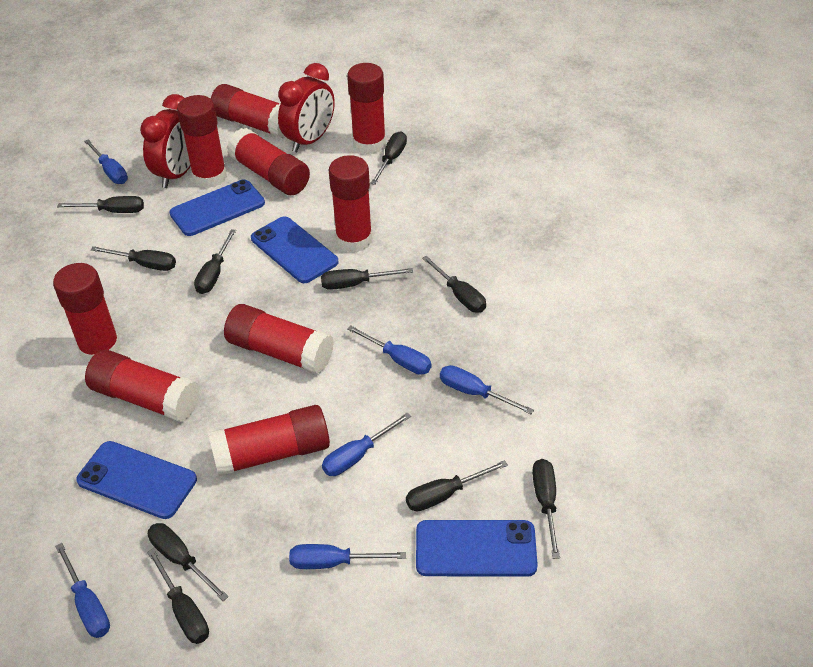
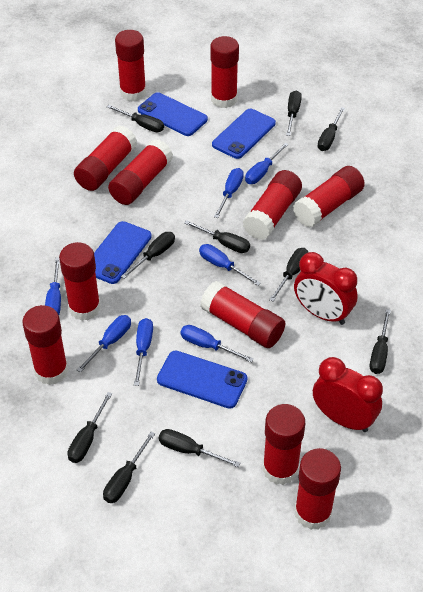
blue screwdriver: [55,543,110,638] [84,139,128,184] [289,544,406,569] [322,413,411,476] [347,325,431,375] [440,365,534,414] = 6 -> [45,258,61,315] [77,315,131,373] [134,318,153,386] [180,325,254,363] [199,244,261,286] [214,168,244,218] [245,143,289,184] = 7
red glue stick: [53,263,121,363] [85,350,200,422] [177,95,227,188] [208,405,330,476] [211,84,285,139] [224,304,334,374] [227,128,310,195] [329,155,372,253] [347,63,386,154] = 9 -> [22,305,68,385] [59,242,101,321] [74,126,137,191] [108,139,173,205] [115,30,146,101] [200,281,285,348] [211,36,239,108] [243,170,302,240] [263,404,305,485] [293,166,365,228] [294,448,341,530] = 11

